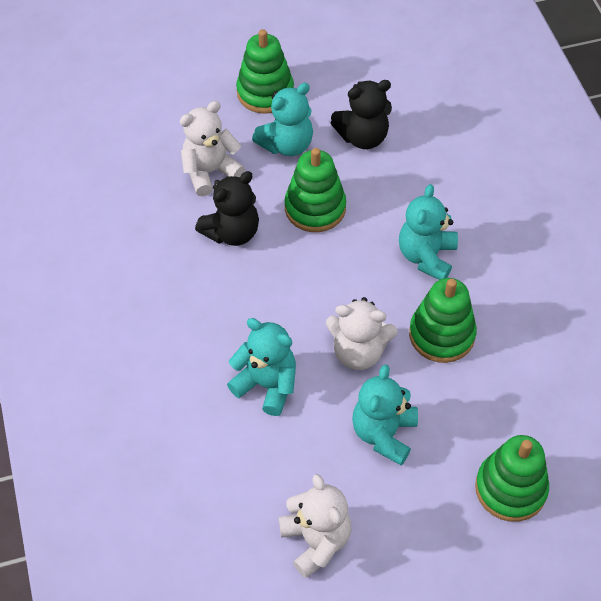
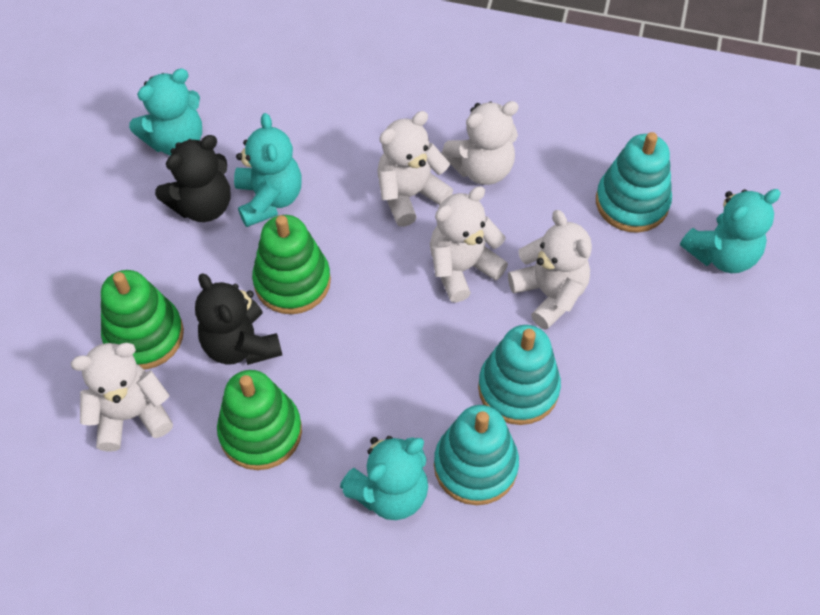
green stacking toy: [236,29,294,114] [285,148,346,232] [409,278,477,363] [475,435,549,522] = 4 -> [101,270,184,370] [217,370,302,470] [252,215,331,314] = 3
turquoise stacking toy: none = 0 -> [434,405,519,505] [478,325,561,425] [596,132,672,233] = 3
white teddy bear: [180,101,245,197] [279,474,351,578] [326,297,398,370] = 3 -> [71,343,173,452] [377,111,453,227] [430,186,508,303] [442,101,519,185] [508,210,592,330] = 5

